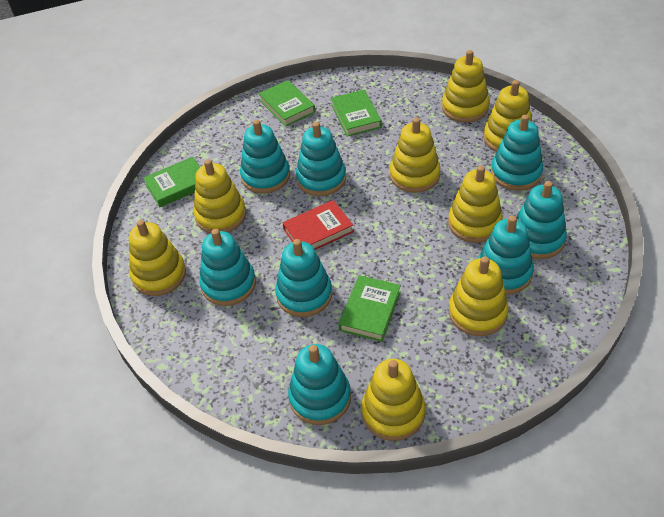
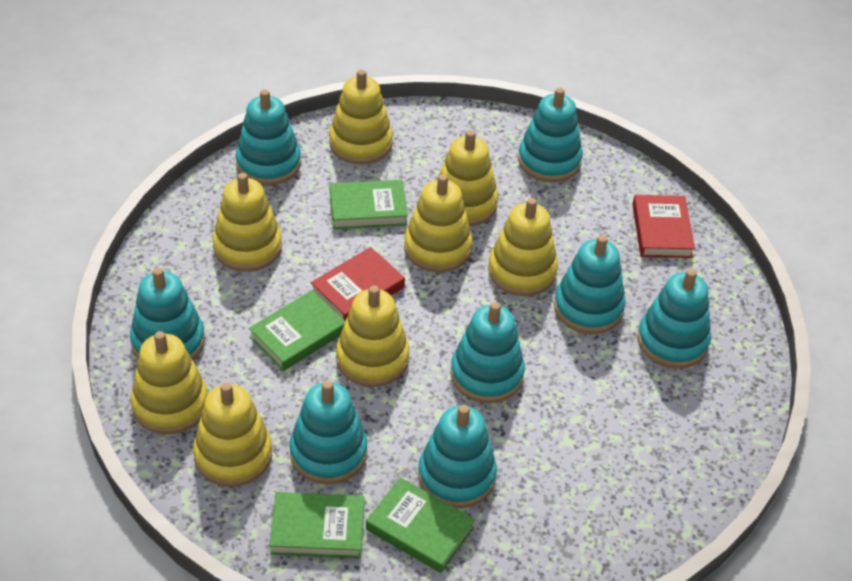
red book: [283,200,354,250] = 1 -> [311,247,405,321] [632,195,695,258] = 2

